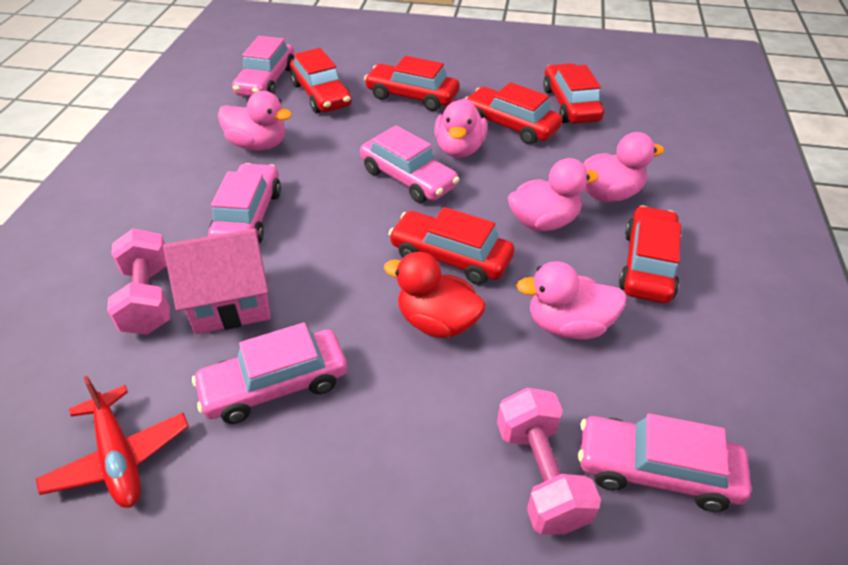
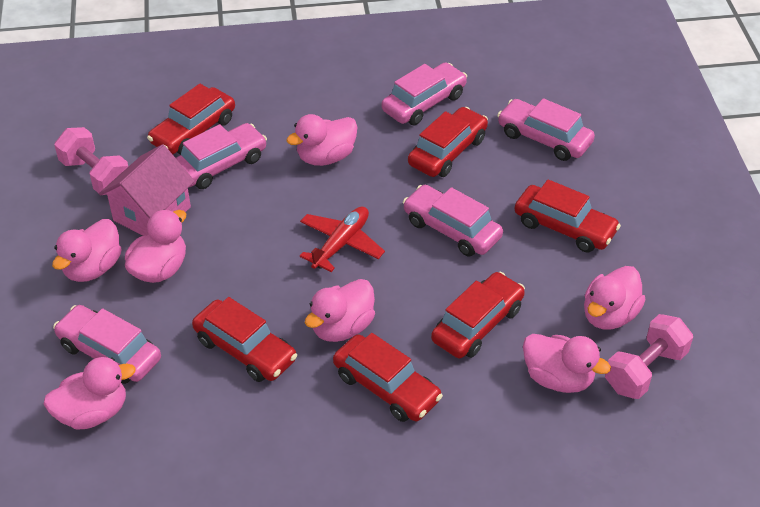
pink duck: [218,91,292,150] [434,98,487,158] [508,158,599,231] [516,262,627,339] [583,132,664,202] = 5 -> [44,357,136,430] [52,219,121,282] [125,210,186,283] [286,114,357,166] [305,279,375,342] [523,334,611,393] [584,266,646,330] = 7
red duck: [384,252,486,338] = 1 -> none = 0

